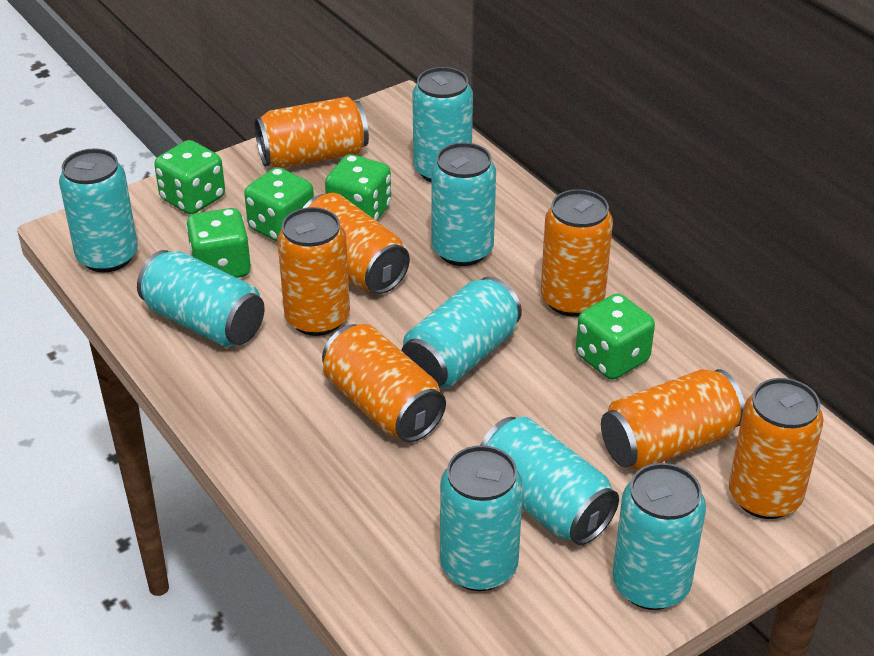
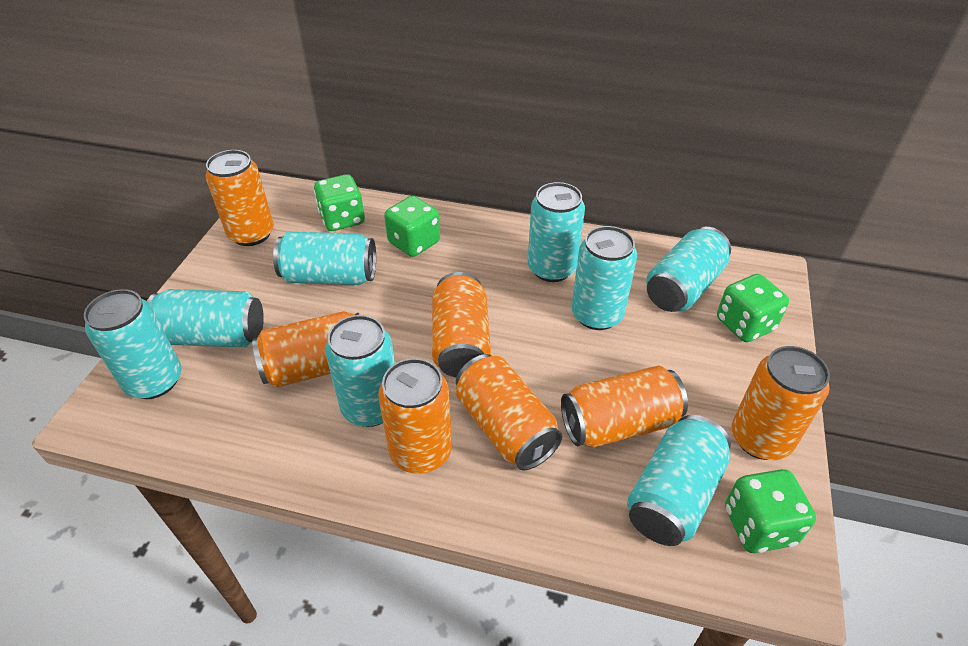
green dice: [154,140,225,214] [186,208,251,278] [244,167,314,242] [325,154,391,221] [576,293,655,380] = 5 -> [314,174,365,231] [384,196,440,257] [717,274,789,342] [725,469,816,553] = 4

